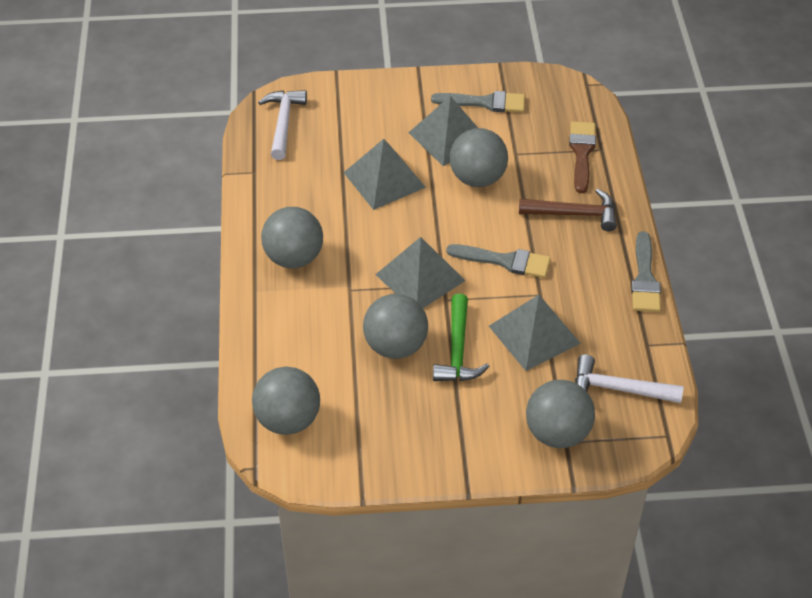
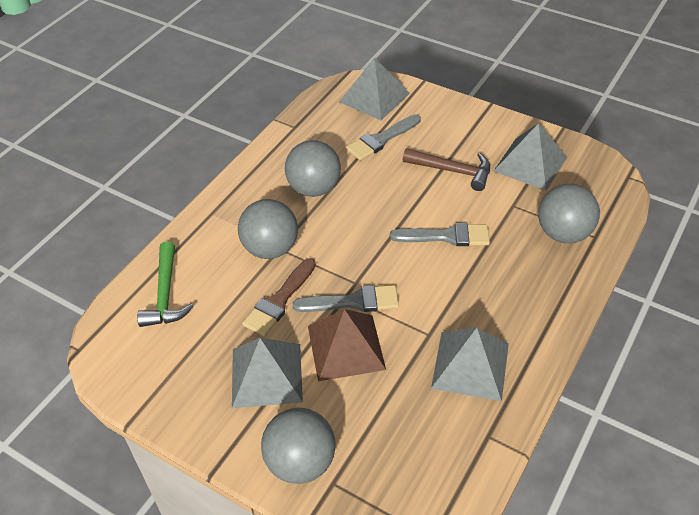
brown pyramid: none = 0 -> [308,309,386,381] = 1
grey ball: [252,367,320,435] [261,207,323,268] [363,294,428,359] [449,128,508,187] [526,380,595,448] = 5 -> [238,199,298,259] [261,407,336,484] [285,140,341,197] [538,184,600,243] = 4
white hammer: [258,90,307,160] [575,354,684,404] = 2 -> none = 0

